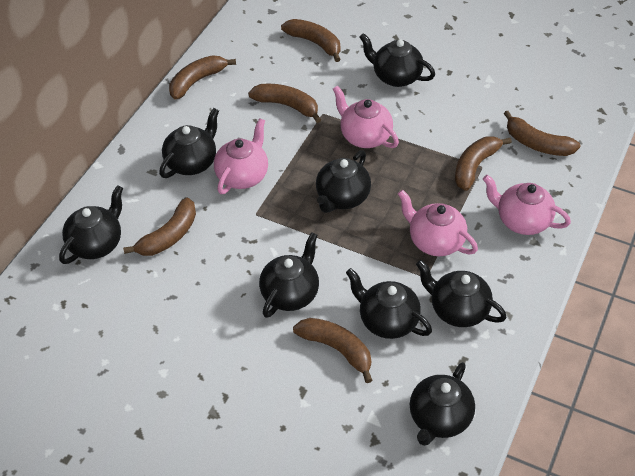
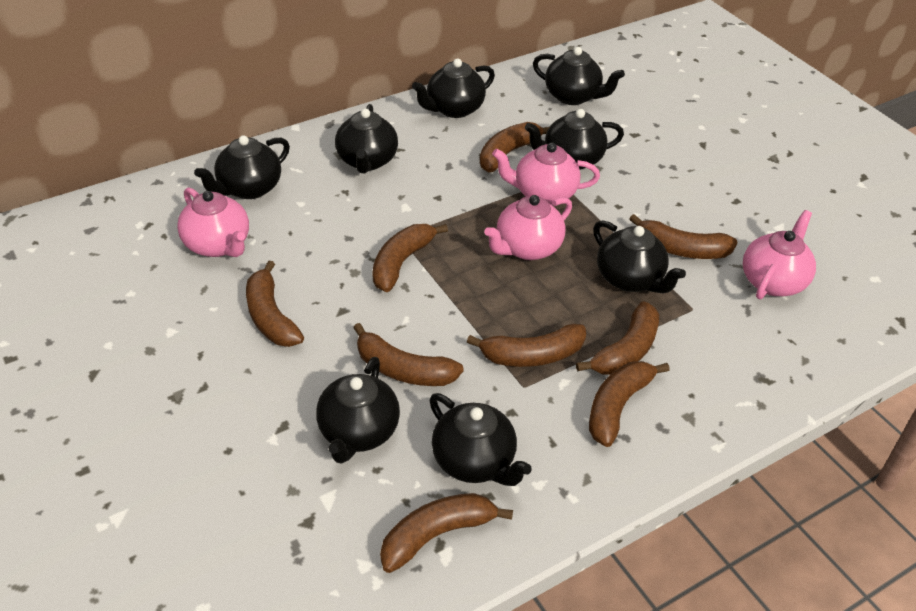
brown banana: [123,198,196,256] [169,55,236,100] [248,84,321,123] [281,19,341,62] [293,318,373,383] [455,136,512,191] [504,111,580,156] = 7 -> [246,261,304,347] [353,323,464,386] [372,224,448,292] [380,493,513,573] [467,324,586,367] [480,122,549,172] [576,301,659,375] [589,361,670,447] [629,214,738,259] = 9

